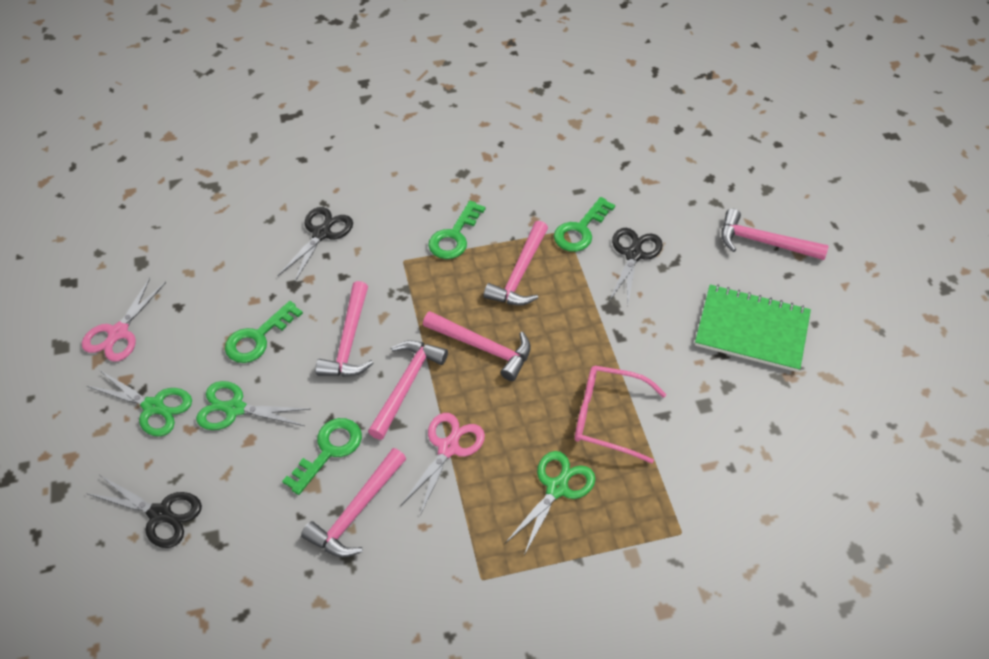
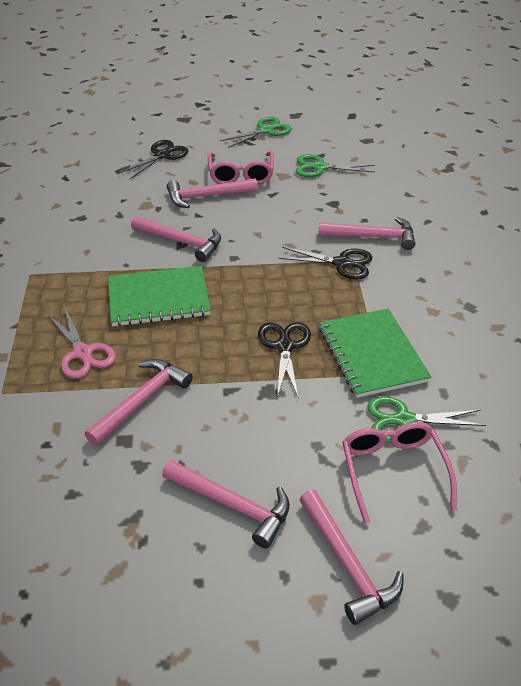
green key: [225,301,303,363] [282,418,362,495] [428,201,485,259] [554,197,615,252] = 4 -> none = 0
green notebook: [695,285,811,372] = 1 -> [108,266,211,327] [319,309,431,398] = 2
pink glasses: [575,366,666,464] = 1 -> [208,151,274,184] [342,422,457,524] = 2
pink scissors: [82,278,166,362] [401,413,485,515] = 2 -> [48,308,116,379] = 1

